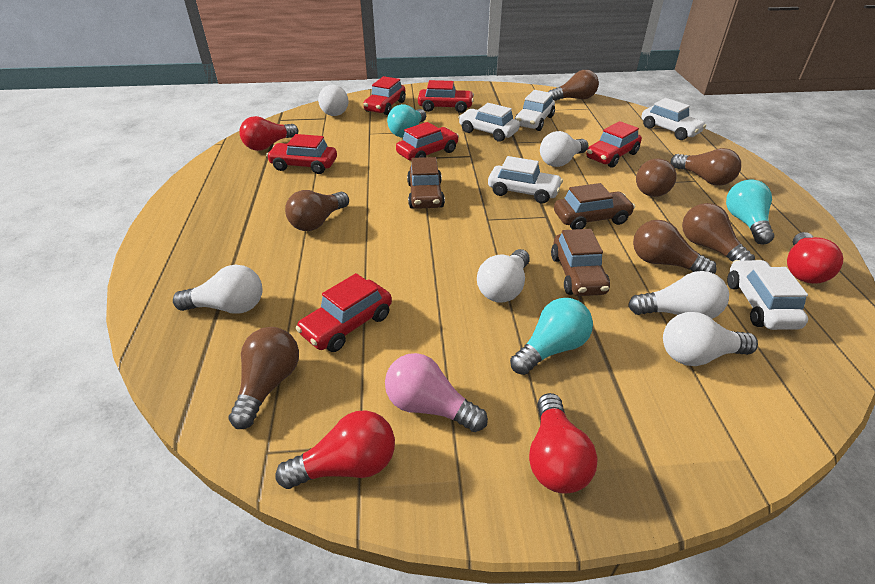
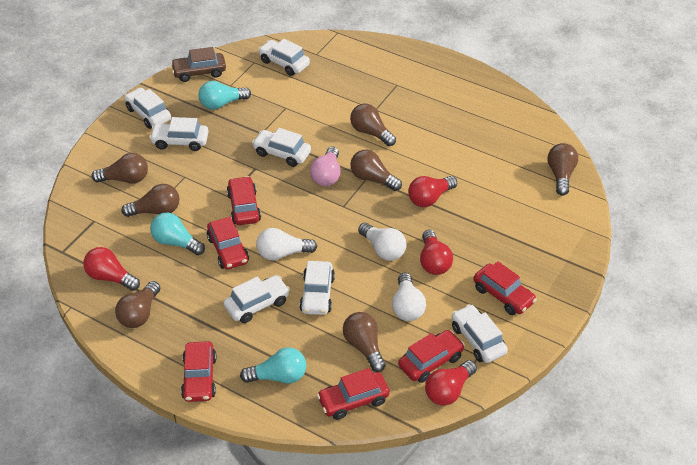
brown car: [407,157,445,209] [551,229,610,296] [554,183,635,230] = 3 -> [171,47,226,82] = 1
white car: [458,103,520,142] [488,156,563,204] [515,90,555,131] [641,98,706,140] [727,260,808,330] = 5 -> [124,88,171,129] [149,117,209,151] [223,275,290,323] [252,128,311,167] [258,39,310,76] [299,261,335,315] [452,304,508,363] = 7
white light bulb: [173,265,263,314] [318,85,348,116] [477,249,530,303] [540,131,589,167] [628,271,729,319] [663,312,758,366] = 6 -> [256,228,317,260] [358,223,407,261] [392,273,426,321] = 3

